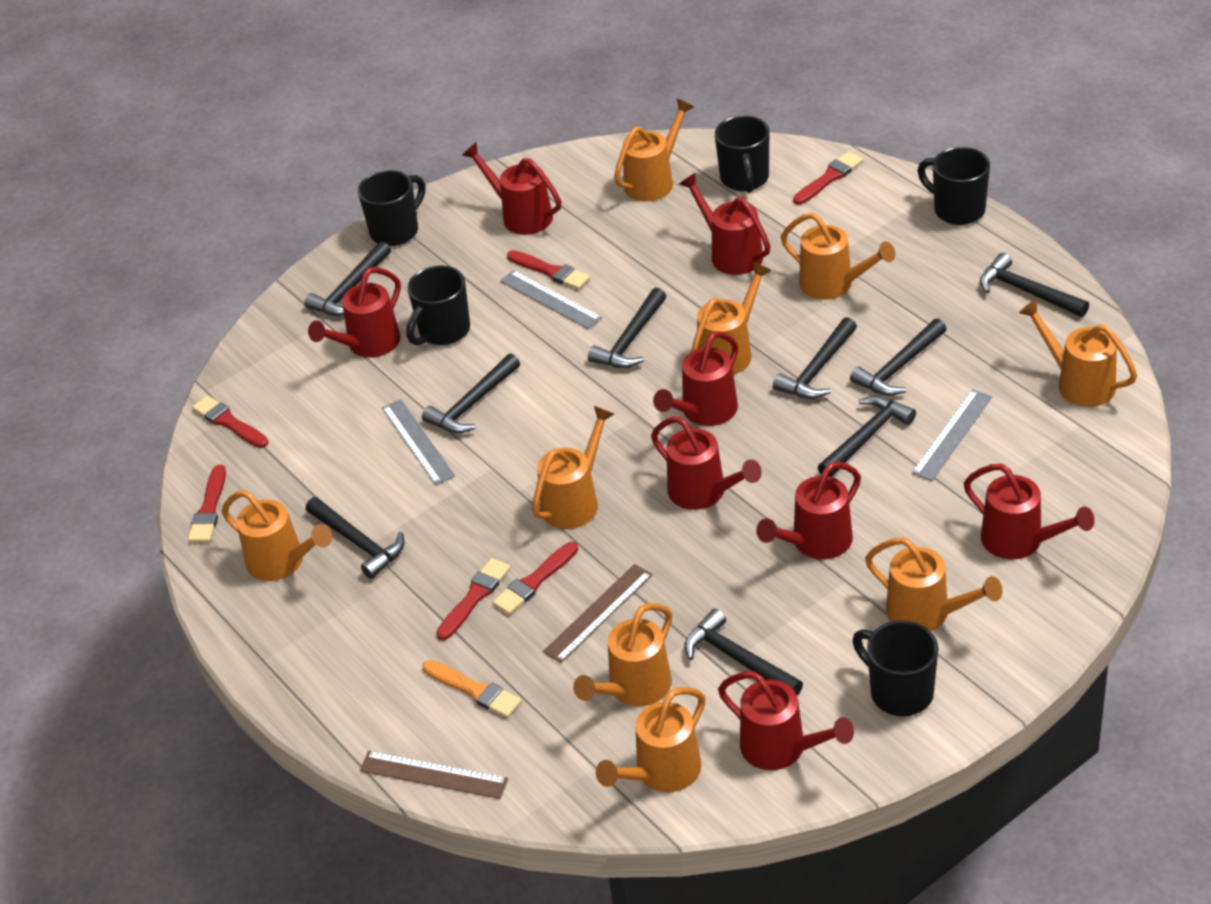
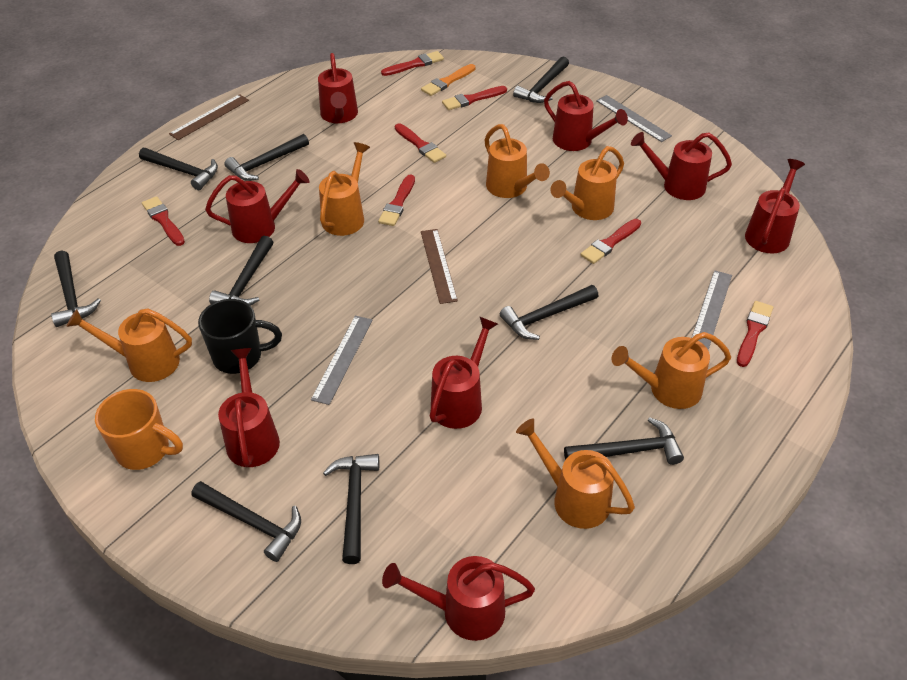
black mug: [358,170,425,246] [406,265,470,345] [715,116,769,193] [852,620,938,716] [918,147,990,225] = 5 -> [198,299,282,374] = 1
orange mug: none = 0 -> [95,389,183,470] = 1
orange watering can: [222,490,332,581] [532,406,614,529] [573,603,672,706] [596,687,705,792] [614,99,694,201] [691,262,772,375] [781,212,895,300] [865,537,1002,631] [1019,299,1137,407] = 9 -> [66,308,192,382] [319,142,370,236] [484,124,550,198] [516,418,635,529] [550,146,624,220] [612,332,731,409] = 6
red brush: [188,465,226,542] [192,395,268,448] [436,558,511,640] [492,542,578,615] [507,250,590,290] [793,152,863,205] = 6 -> [142,196,185,246] [378,174,415,226] [381,51,444,76] [395,123,446,163] [442,86,507,110] [580,219,641,264] [737,301,773,367] = 7

